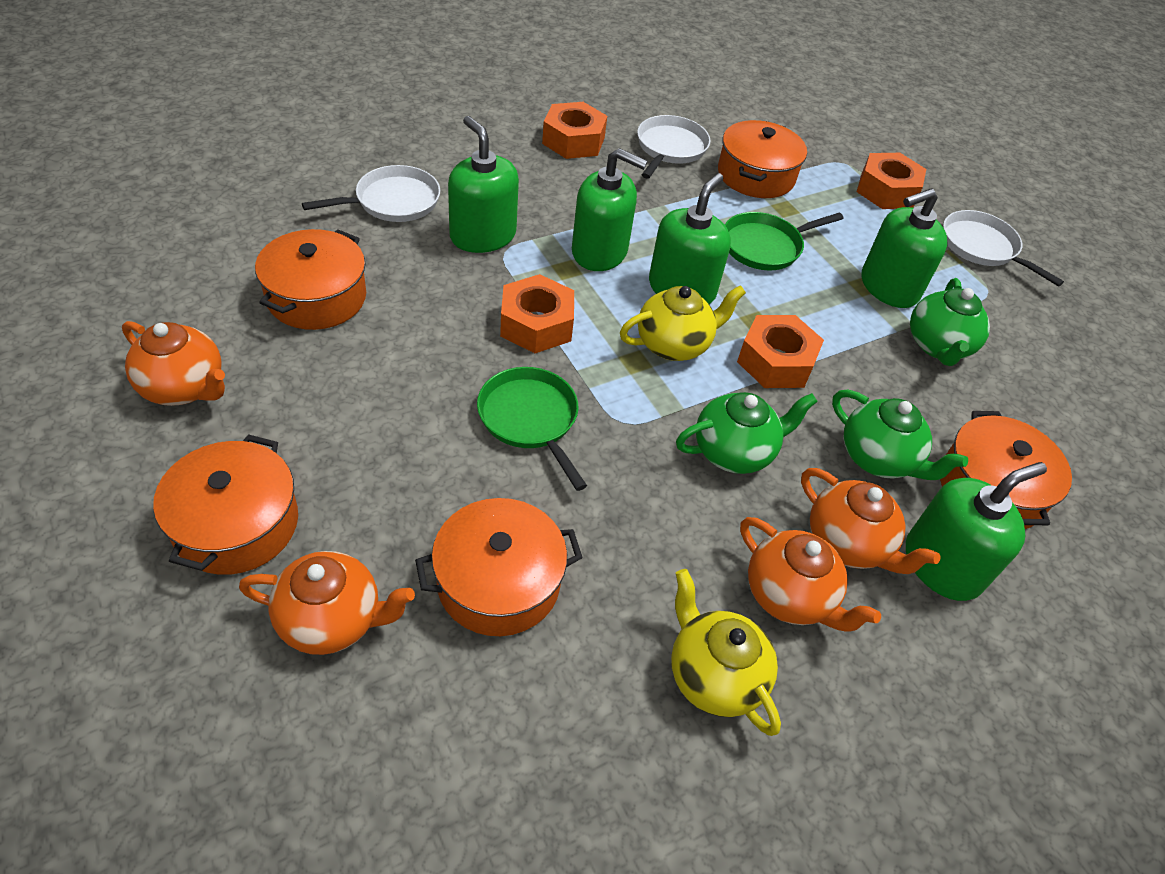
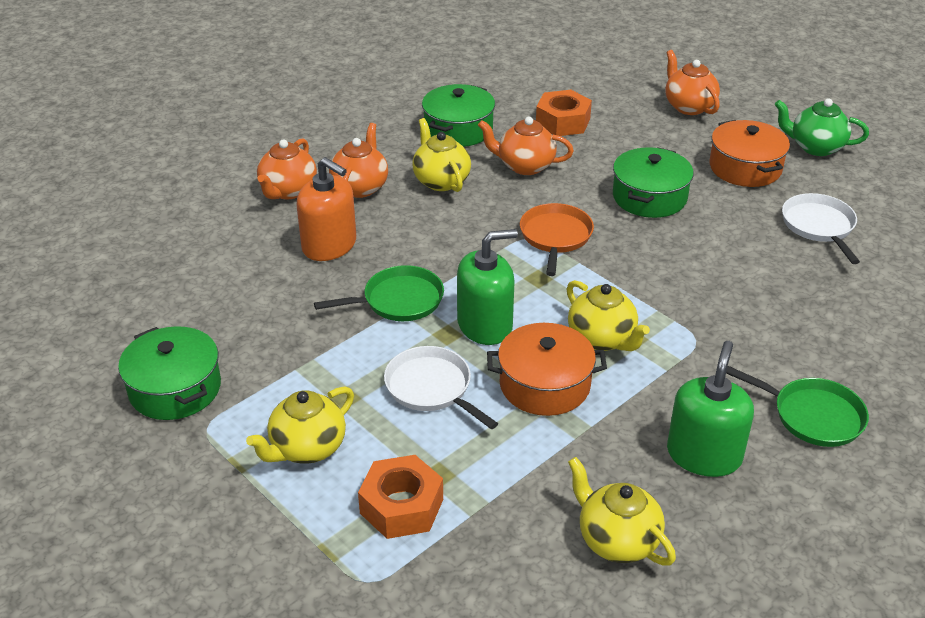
green pot: none = 0 -> [118,326,221,420] [422,84,495,147] [613,147,694,218] = 3
green soap dispenser: [448,116,519,253] [572,148,648,271] [649,173,731,304] [862,188,948,308] [906,462,1047,601] = 5 -> [457,229,518,345] [667,341,754,477] = 2
green teapot: [676,392,818,474] [832,390,968,480] [910,278,990,366] = 3 -> [775,98,869,156] = 1
orange nut: [500,274,574,353] [542,102,607,159] [737,315,824,388] [856,153,926,209] = 4 -> [358,455,443,539] [536,90,592,136] = 2
orange pan: none = 0 -> [520,203,594,276] = 1
orange pot: [153,434,298,575] [255,229,366,330] [415,498,583,636] [718,120,807,198] [940,411,1072,529] = 5 -> [487,323,607,416] [710,120,790,187] = 2
orange soap dispenser: none = 0 -> [296,157,356,261] = 1
white pan: [302,165,440,222] [637,115,710,179] [943,210,1064,286] = 3 -> [384,346,498,429] [782,193,860,264] = 2
yellow teapot: [620,285,746,361] [671,569,781,736] = 2 -> [246,386,354,464] [412,118,471,192] [567,280,650,351] [568,457,676,566] = 4

